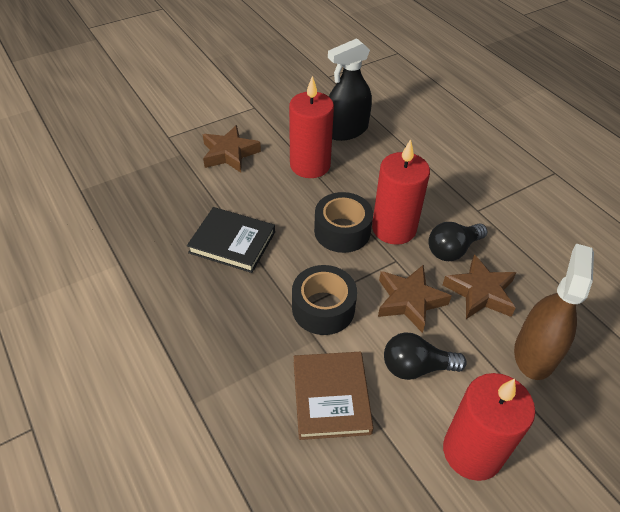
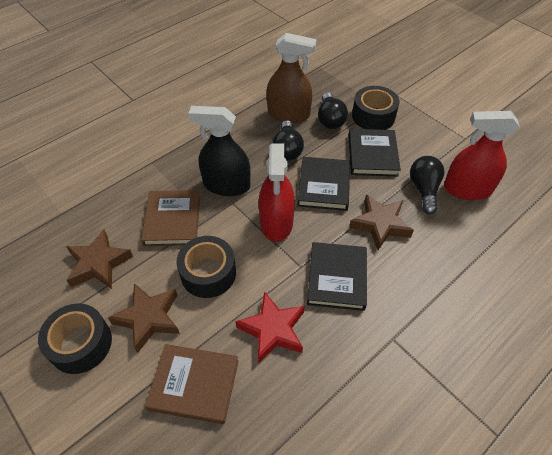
black book: [187,207,275,273] = 1 -> [297,157,350,211] [307,242,367,311] [348,129,401,177] = 3
black light bulb: [384,333,467,380] [428,222,487,261] = 2 -> [273,120,304,161] [318,92,348,129] [410,156,445,214] = 3
black tape: [292,265,357,335] [314,192,373,253] = 2 -> [38,303,112,374] [176,236,236,298] [352,86,399,130] = 3
brown book: [294,352,374,440] = 1 -> [141,190,200,246] [145,344,239,424] = 2
red candle: [289,76,334,178] [372,139,430,245] [443,373,535,481] = 3 -> none = 0
red spray bottle: none = 0 -> [259,143,295,242] [444,111,520,200] = 2
red star: none = 0 -> [235,291,305,364] = 1

